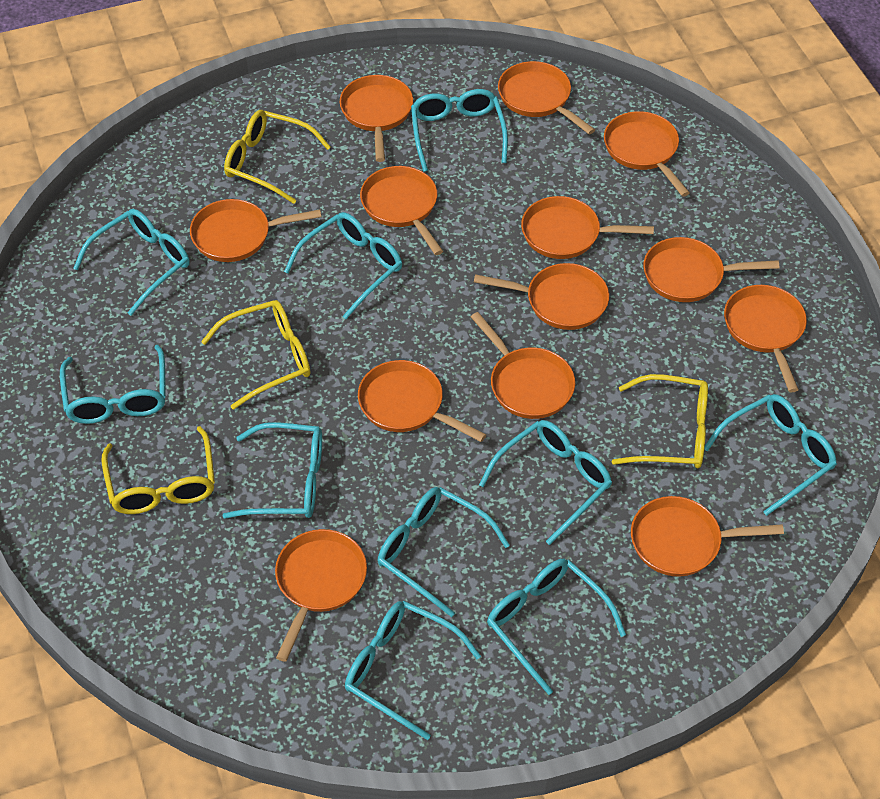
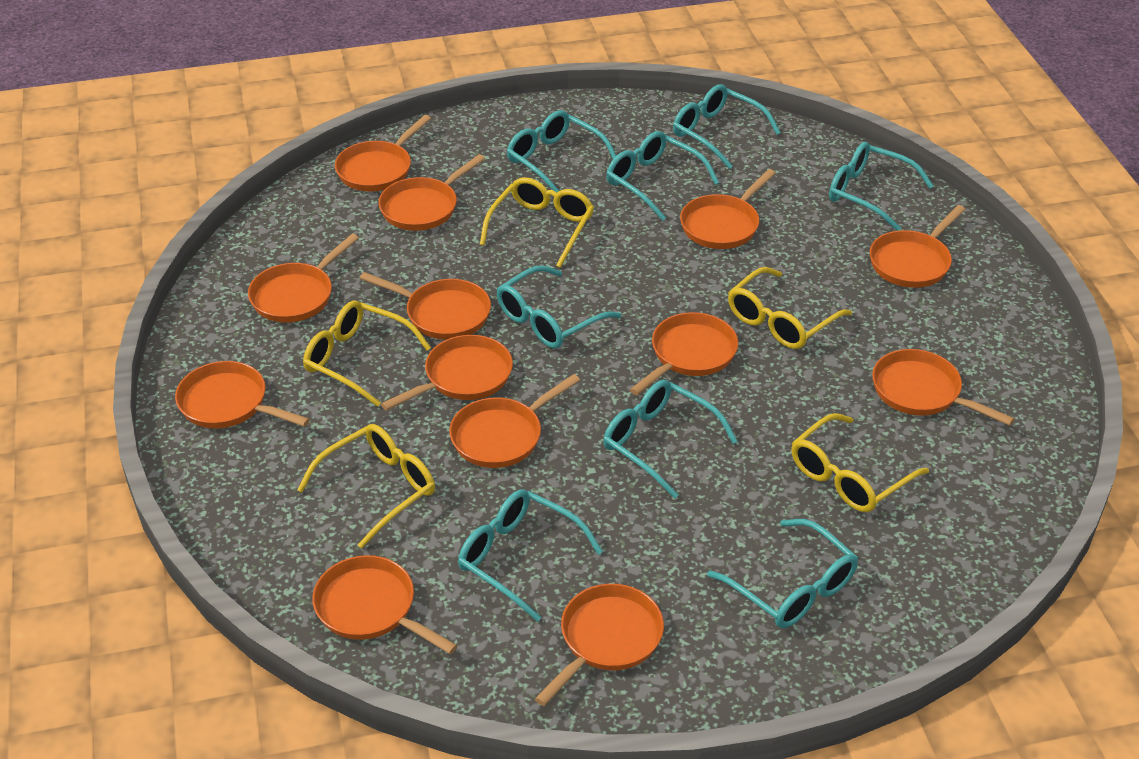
turquoise glasses: [60,345,166,424] [73,209,190,315] [222,422,322,519] [284,212,402,319] [345,601,481,740] [378,487,510,617] [411,89,508,172] [479,420,612,545] [487,558,626,695] [704,394,837,516] = 10 -> [458,489,603,622] [497,265,621,348] [507,110,616,192] [603,380,738,498] [606,131,719,221] [673,84,781,169] [707,519,858,628] [829,142,934,231] = 8
yellow glasses: [101,426,215,514] [201,300,310,410] [224,110,331,204] [612,374,708,468] = 4 -> [297,424,435,549] [303,300,431,407] [480,177,594,268] [728,267,852,349] [791,413,929,512] = 5

